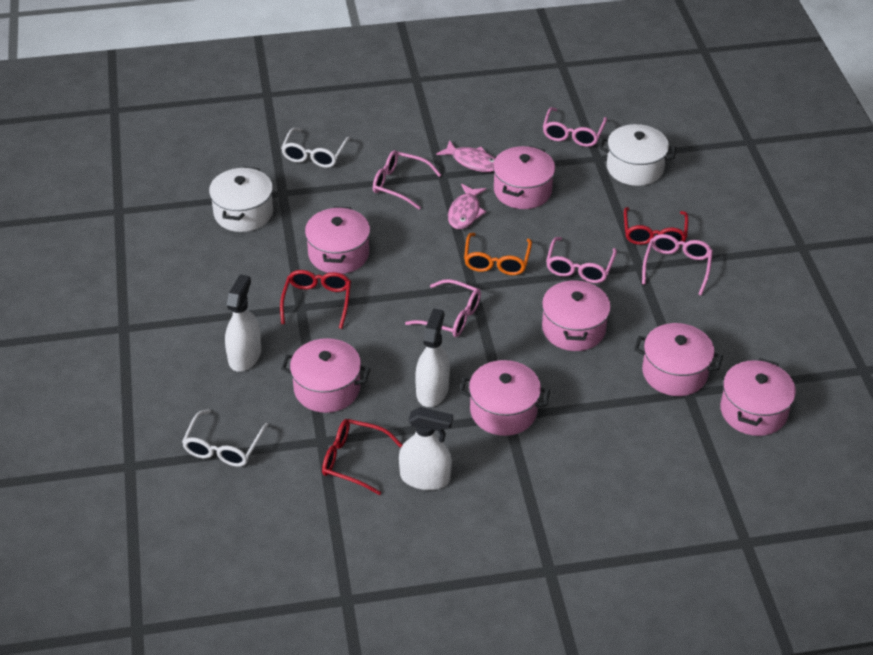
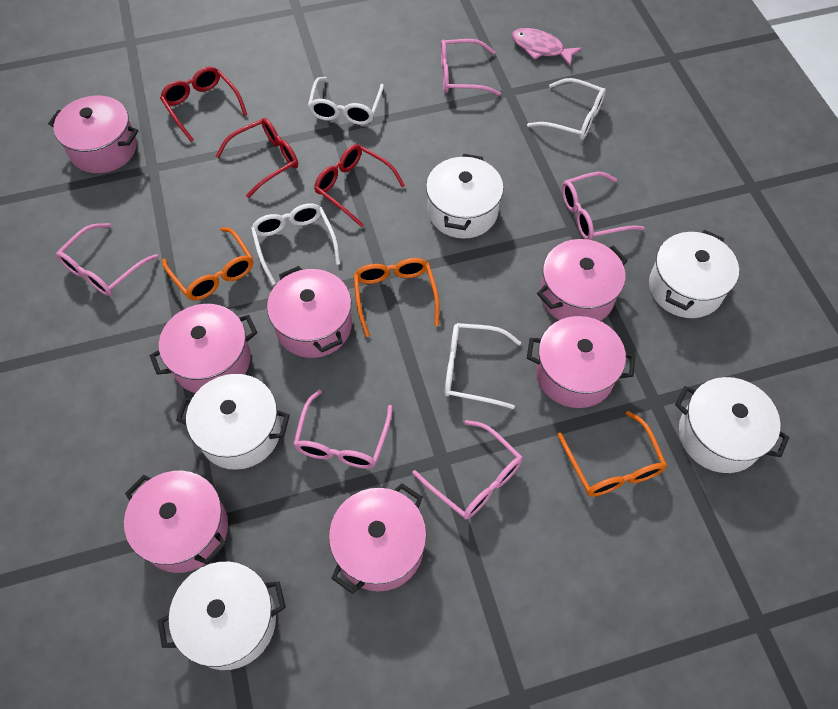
orange glasses: [464,233,532,275] = 1 -> [162,227,253,300] [354,258,440,337] [558,411,667,497] = 3
pink fish: [436,140,495,172] [448,184,486,229] = 2 -> [511,28,582,66] = 1
white glasses: [182,409,268,467] [281,128,350,168] = 2 -> [251,203,340,285] [308,77,384,125] [445,323,521,409] [527,78,606,140] = 4
white pot: [209,167,273,232] [599,124,676,186] = 2 -> [158,562,286,670] [176,374,290,470] [426,154,504,239] [649,230,739,318] [675,377,789,473] = 5
white spray bottle: [225,274,261,372] [399,407,453,490] [415,308,450,407] = 3 -> none = 0

